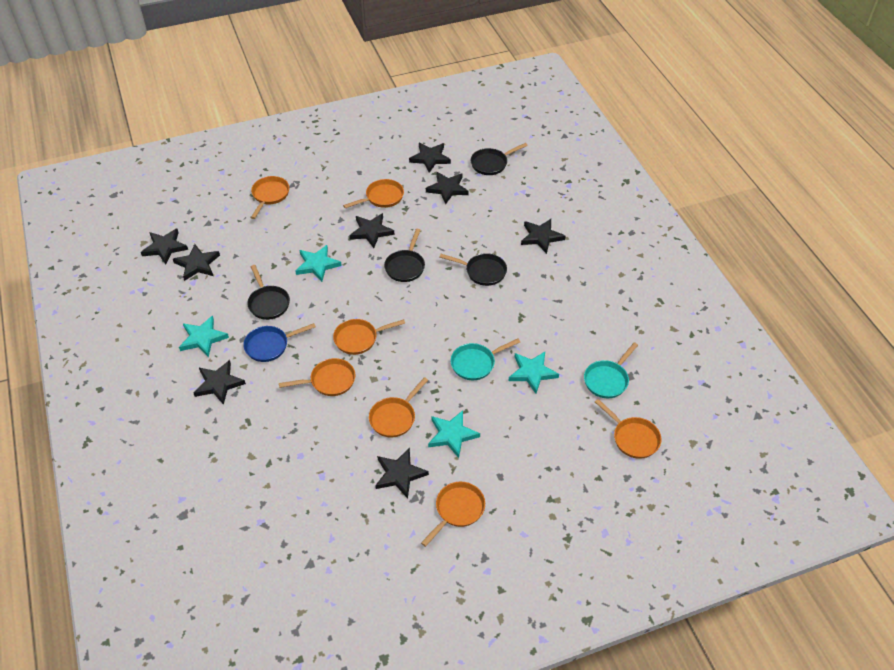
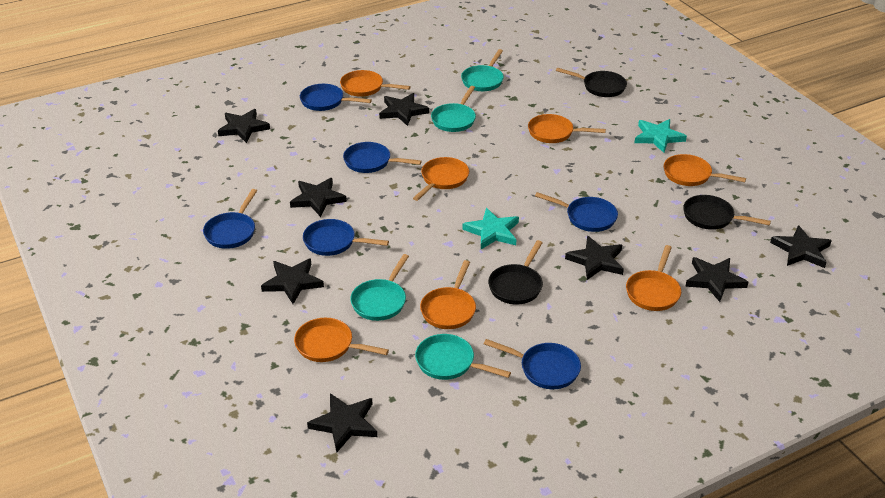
black pan: [247,265,290,320] [384,229,425,282] [439,253,507,286] [471,143,528,175] = 4 -> [488,240,543,304] [556,68,627,97] [683,195,771,230] = 3
blue pan: [243,323,316,362] = 1 -> [203,189,257,249] [300,84,372,111] [303,219,389,256] [343,142,422,173] [484,339,581,389] [535,192,618,232] = 6
turquoise pan: [451,338,520,380] [584,342,638,398] = 2 -> [350,254,409,321] [415,334,511,380] [431,86,476,132] [461,49,504,91] = 4
turquoise star: [179,315,229,357] [296,245,342,282] [428,410,480,458] [508,352,559,394] = 4 -> [462,208,519,249] [634,119,687,153] = 2

